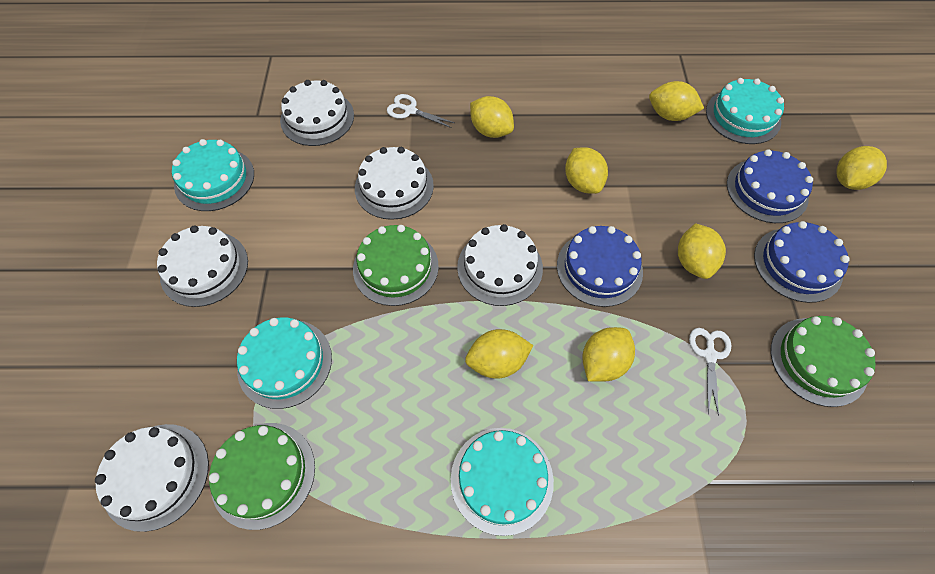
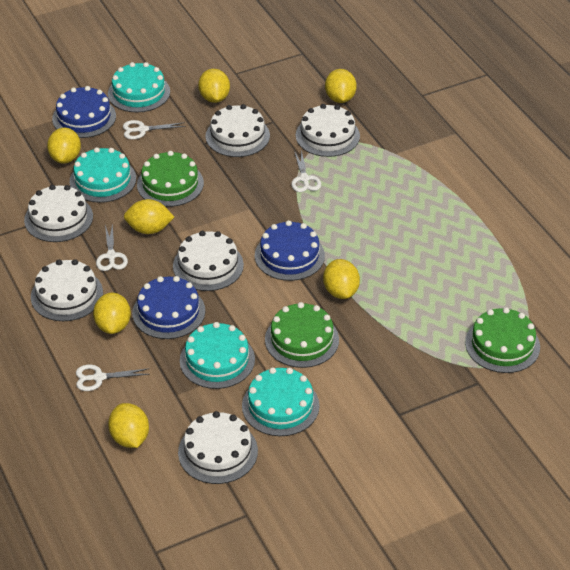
white cake: [95,424,209,532] [157,225,248,307] [280,80,354,146] [355,147,434,220] [457,224,543,306] = 5 -> [24,185,93,242] [31,259,103,321] [173,231,244,291] [178,411,258,484] [206,104,270,157] [296,104,360,157] = 6
white scissors: [387,94,455,128] [689,328,731,416] = 2 -> [76,365,150,391] [96,223,128,271] [123,120,185,139] [291,150,321,192] = 4

